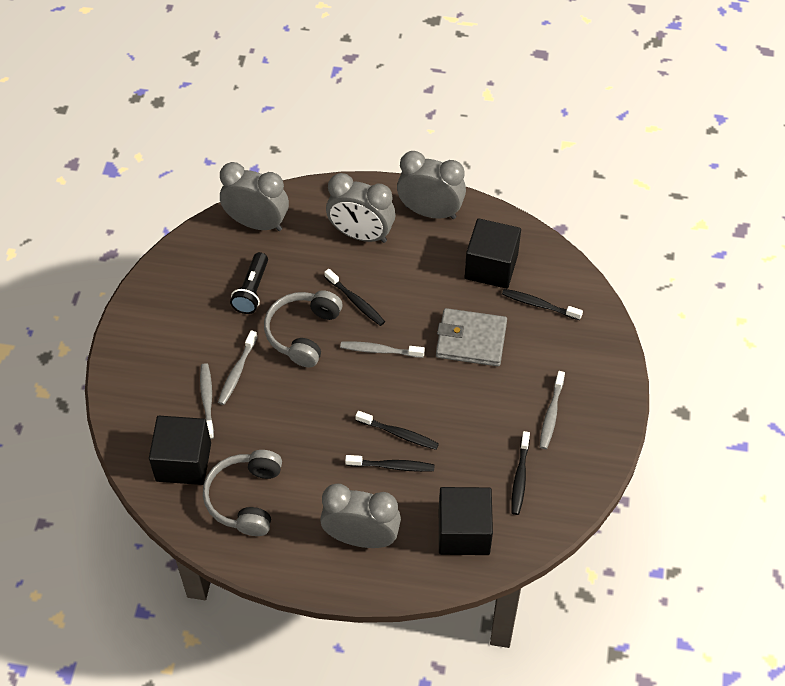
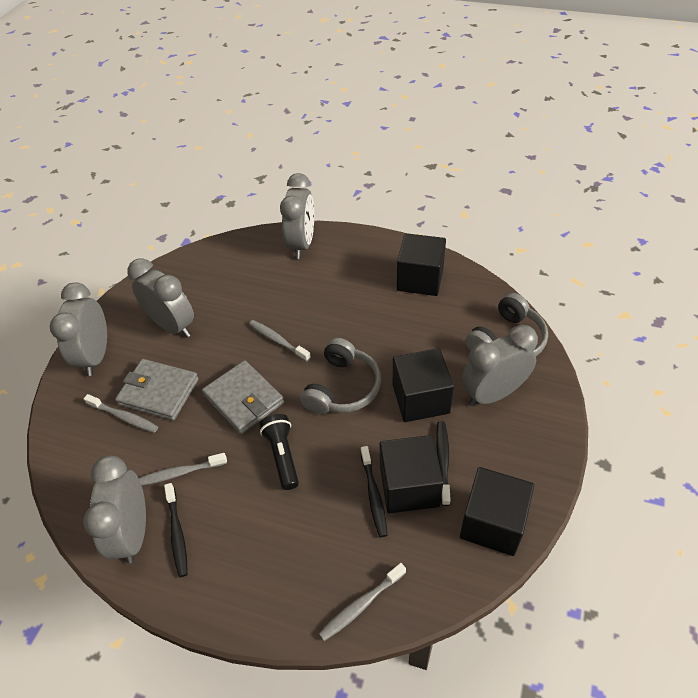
black cube: [149,416,211,485] [439,487,493,555] [464,218,521,289] = 3 -> [380,435,443,513] [393,348,454,422] [397,233,446,296] [460,467,534,556] = 4
black toothbrush: [324,269,385,326] [345,455,435,472] [356,411,439,450] [502,289,583,320] [511,431,530,515] = 5 -> [164,483,188,577] [361,446,388,537] [436,421,451,506] = 3
grey clock: [220,162,289,231] [320,484,401,548] [326,173,396,243] [397,151,466,219] = 4 -> [50,282,107,376] [83,455,146,563] [127,258,194,338] [280,173,314,259] [462,325,538,406] = 5
grey wallet: [436,308,507,366] = 1 -> [115,359,199,421] [202,360,284,434] = 2

